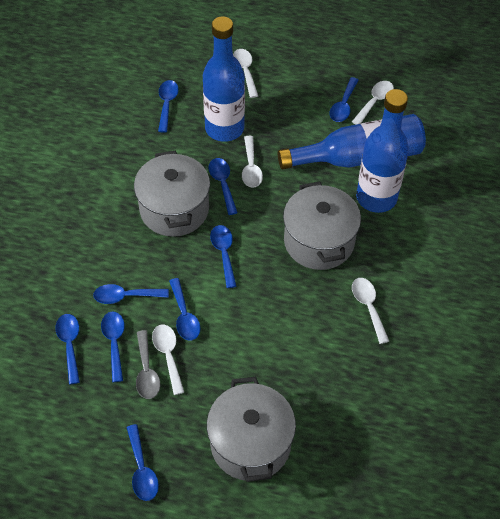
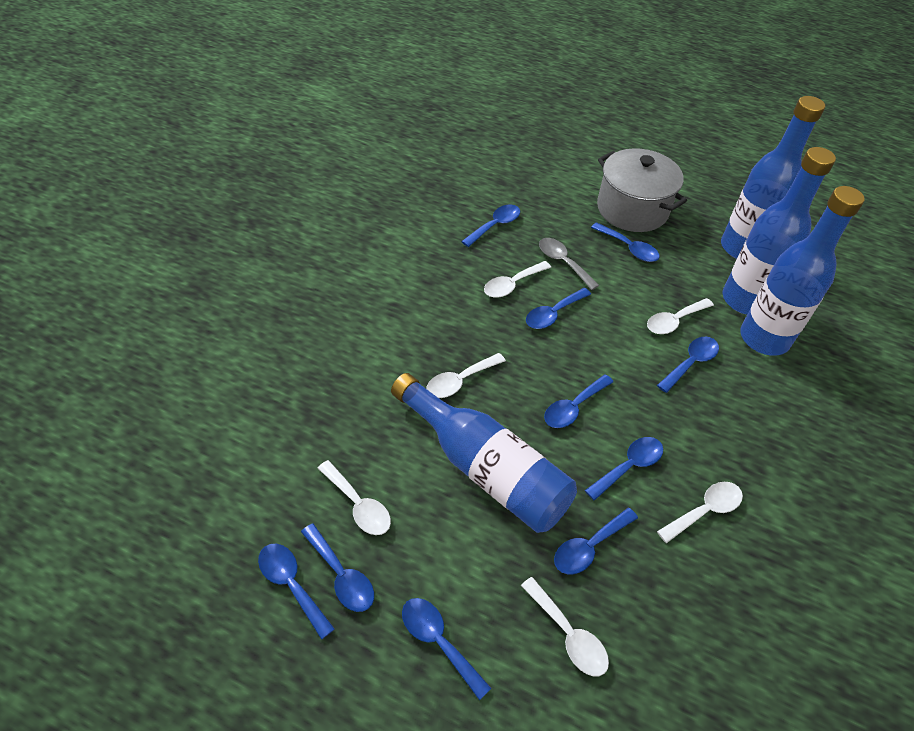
blue bottle: [203,16,245,142] [278,114,426,169] [356,89,409,213] = 3 -> [391,373,577,533] [721,96,825,259] [722,147,836,315] [740,186,865,356] = 4
blue spoon: [56,314,80,384] [93,284,169,304] [101,312,125,382] [126,424,159,501] [158,80,179,133] [169,278,201,341] [208,158,238,215] [210,225,237,288] [329,77,359,122] = 9 -> [258,544,335,640] [301,523,374,612] [402,598,491,700] [461,204,520,247] [526,288,591,329] [544,374,613,428] [554,508,638,574] [585,437,663,501] [591,222,660,262] [657,337,719,393] = 10
grey pot: [134,151,210,237] [207,377,296,482] [283,182,361,270] = 3 -> [597,148,687,232] = 1
white spoon: [152,324,184,395] [233,49,258,98] [242,136,263,188] [352,81,394,125] [352,278,389,344] = 5 -> [318,460,391,535] [426,353,506,398] [484,261,551,298] [521,577,609,676] [647,298,714,334] [657,482,743,543] = 6

